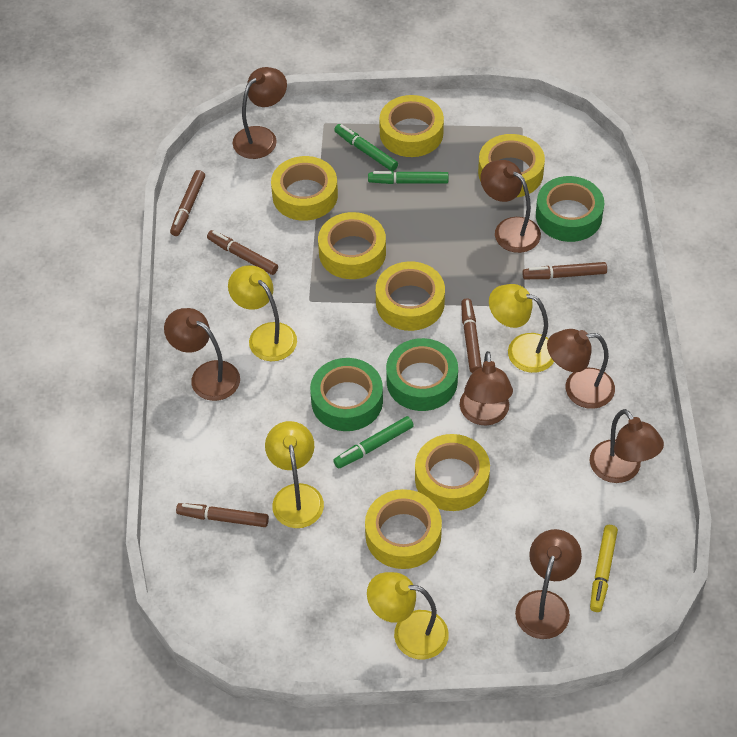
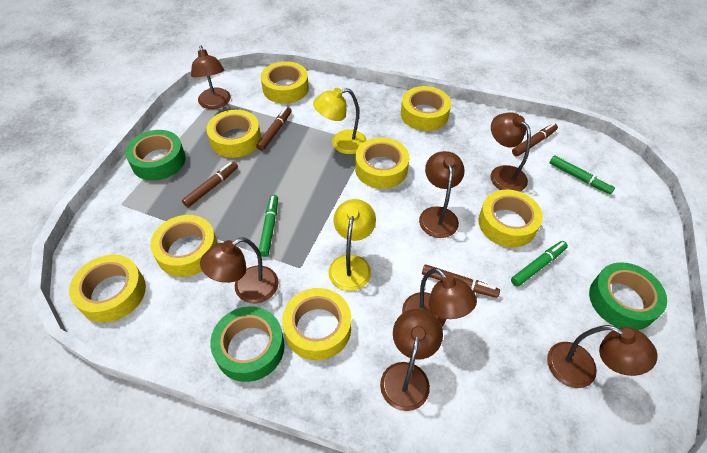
brown marker: [170,170,205,236] [176,503,269,527] [207,230,278,275] [461,298,482,373] [522,262,607,279] = 5 -> [182,161,238,207] [256,107,292,151] [422,264,500,298] [512,123,558,156] = 4
yellow lamp: [228,265,297,361] [265,421,324,528] [367,572,449,660] [489,284,554,373] = 4 -> [313,88,367,154] [328,199,376,291] = 2
yellow marker: [590,525,618,612] = 1 -> none = 0
yellow tape: [271,156,338,221] [318,212,386,279] [365,489,442,569] [376,261,445,331] [379,95,444,157] [415,434,490,511] [478,134,545,198] = 7 -> [69,255,146,322] [150,215,218,277] [206,110,261,158] [261,61,309,104] [282,288,351,360] [355,137,409,189] [401,86,451,131] [479,190,543,248] = 8

